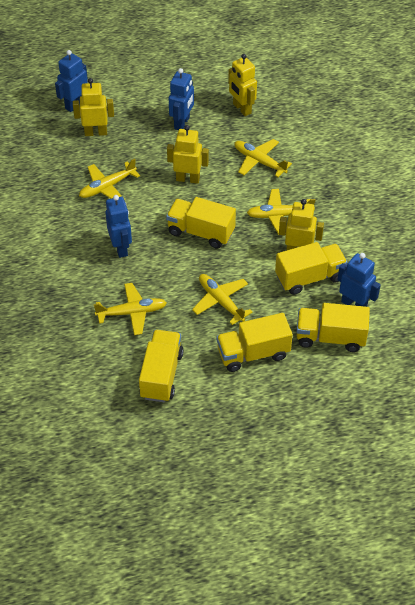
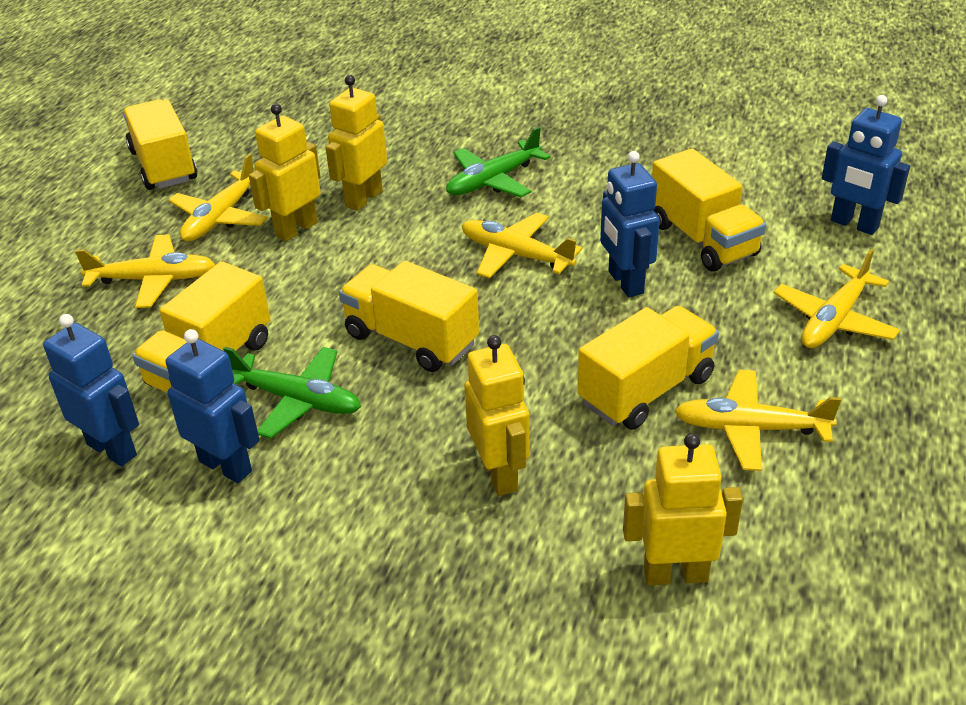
green plane: none = 0 -> [223,347,361,439] [446,127,550,197] = 2

